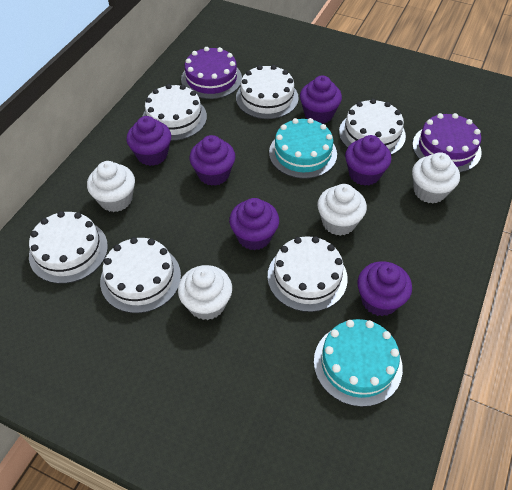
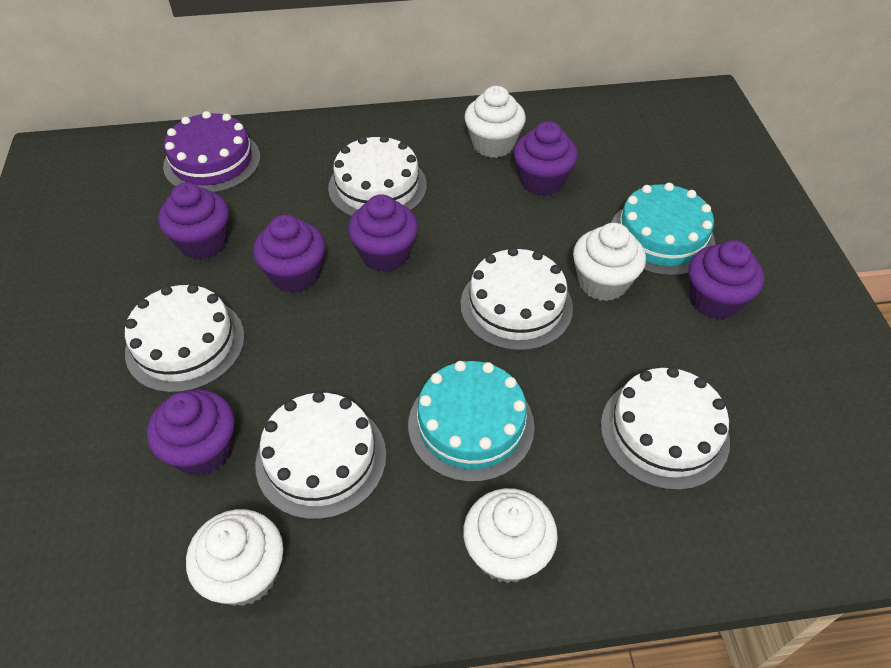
purple cake: [181,47,242,99] [413,113,482,173] = 2 -> [163,111,260,193] = 1
white cake: [29,211,108,284] [100,237,181,313] [142,84,207,141] [236,65,299,119] [268,236,348,312] [339,99,406,155] = 6 -> [125,284,245,393] [255,391,386,520] [328,135,427,217] [460,247,573,351] [601,367,730,490] = 5

